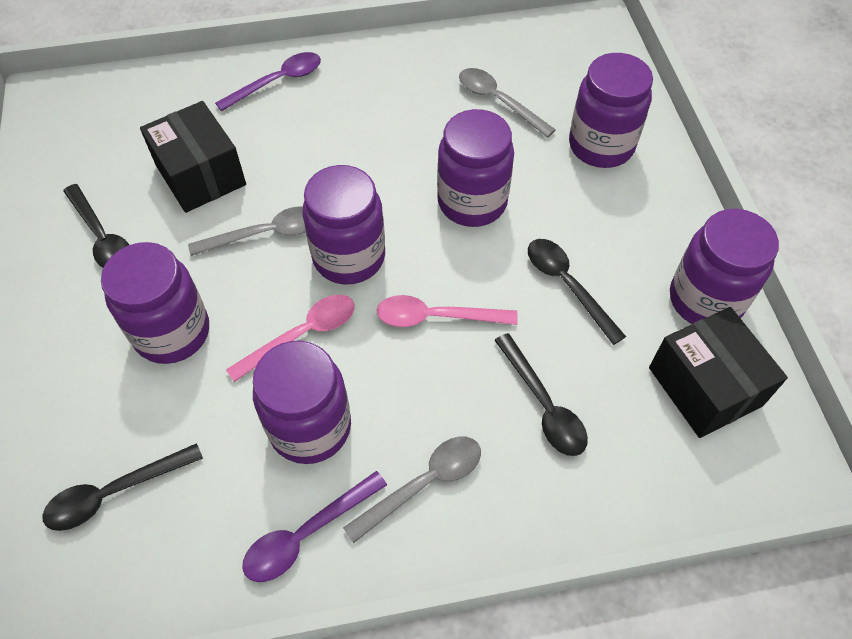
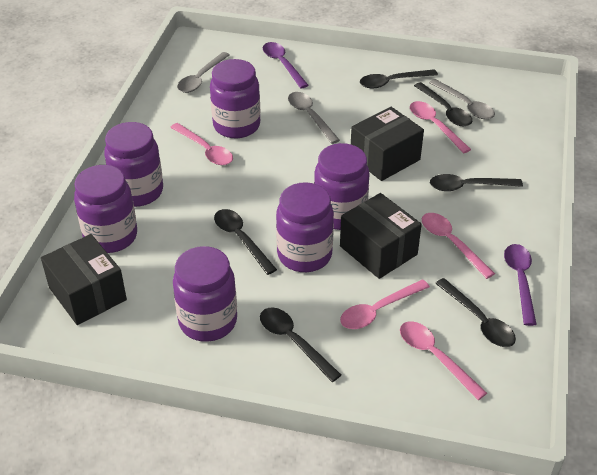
black box: [140,101,246,213] [649,307,788,438] = 2 -> [41,234,127,325] [340,193,422,279] [351,107,424,181] = 3
black spoon: [42,443,203,531] [63,184,129,268] [494,333,588,456] [528,239,626,345] = 4 -> [214,209,277,275] [260,307,341,382] [360,69,438,88] [414,82,472,126] [430,174,523,191] [435,278,516,347] = 6
pink spoon: [226,295,355,382] [376,295,518,327] = 2 -> [170,123,233,165] [340,279,430,329] [400,321,487,400] [410,101,471,153] [422,213,495,279] = 5

